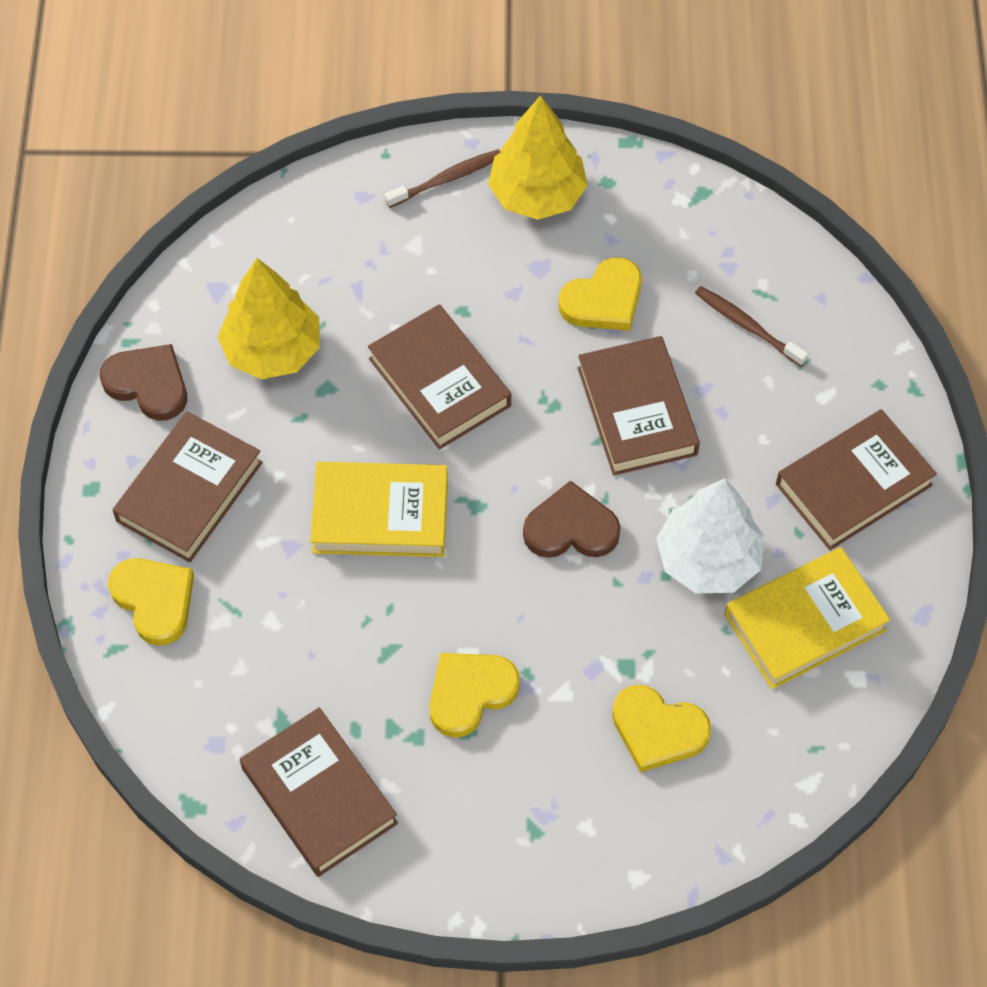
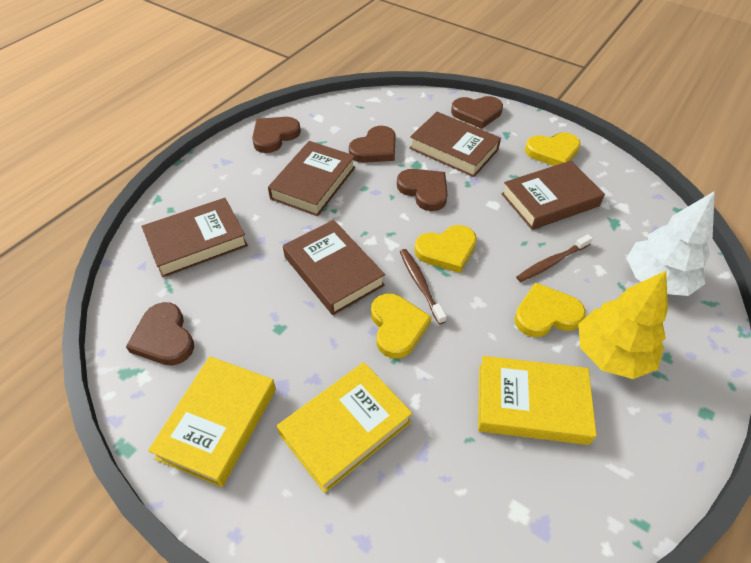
brown heart: [100,344,187,421] [523,480,621,558] = 2 -> [126,302,194,366] [252,117,301,153] [349,126,396,163] [397,169,448,211] [451,96,503,129] = 5
yellow book: [310,462,448,557] [725,547,890,689] = 2 -> [148,356,276,487] [277,362,412,493] [478,356,597,445] = 3
yellow tree: [218,258,320,379] [488,95,588,220] = 2 -> [578,271,668,379] = 1

